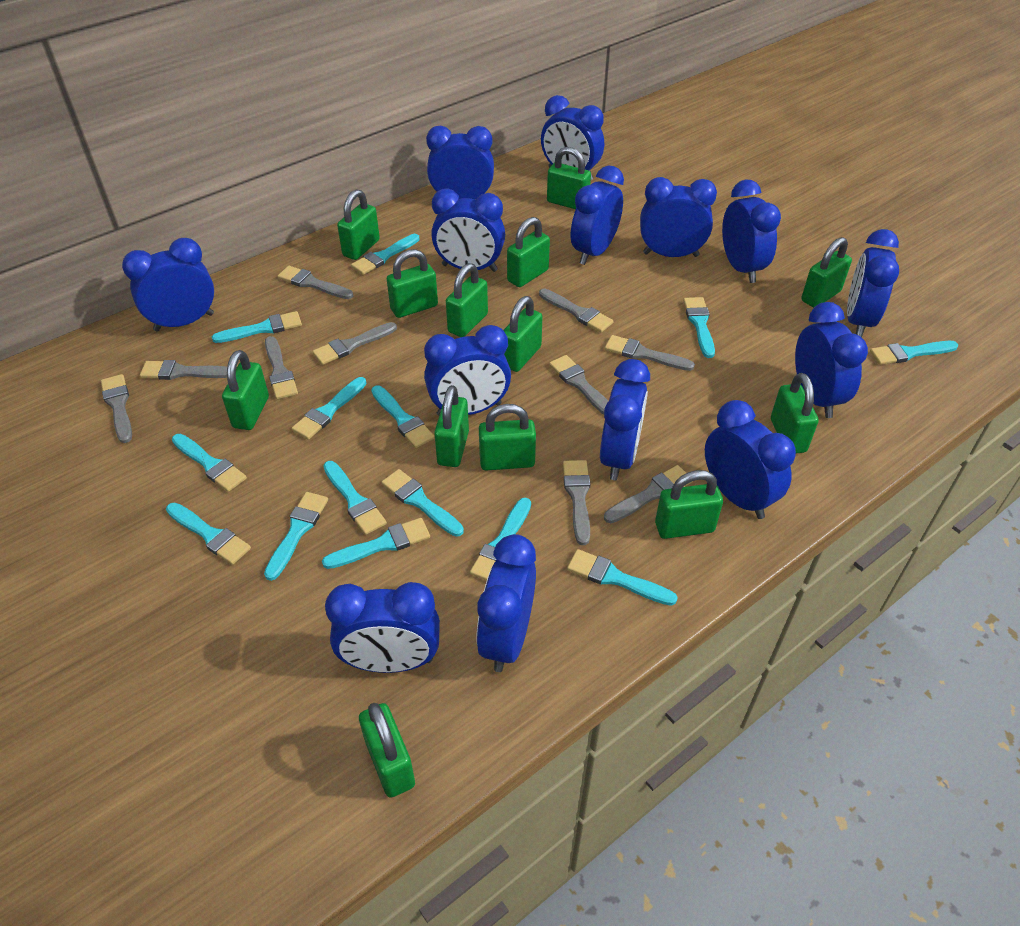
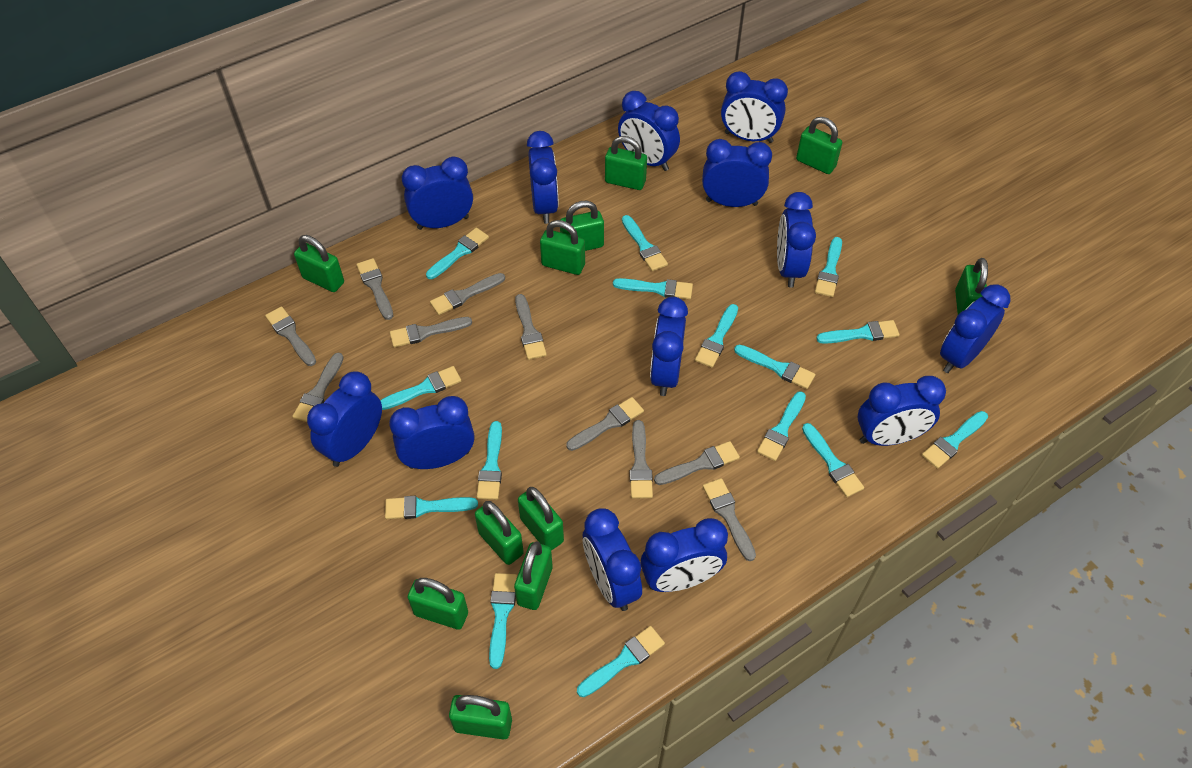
blue clock: [122,238,214,331] [325,582,440,673] [424,325,511,416] [426,125,494,199] [431,189,505,272] [476,534,536,672] [541,95,604,180] [571,165,624,265] [600,359,650,480] [640,177,717,257] [705,400,796,519] [722,179,781,283] [795,302,868,418] [847,229,899,338] = 14 -> [307,371,382,467] [389,396,474,469] [402,156,473,230] [527,131,559,224] [583,508,642,611] [618,91,680,171] [641,518,728,592] [650,297,688,396] [702,139,772,207] [721,71,788,143] [777,192,816,288] [858,376,946,446] [940,285,1011,373] = 13
green padlock: [222,350,269,430] [337,189,380,260] [359,703,415,798] [387,249,438,318] [434,385,469,467] [446,263,488,337] [479,404,536,471] [503,296,542,372] [507,217,550,287] [547,147,591,209] [655,470,723,539] [771,373,819,453] [801,237,852,308] = 13 -> [294,235,344,292] [407,578,468,630] [449,695,512,739] [475,501,524,565] [514,541,553,610] [518,487,564,551] [540,220,585,275] [560,201,604,251] [605,136,647,190] [796,117,842,174] [955,258,988,314] = 11
turquoise brush: [166,502,251,565] [172,434,247,492] [212,311,302,343] [264,492,328,581] [292,377,366,440] [322,518,430,569] [323,461,387,535] [351,234,420,275] [371,386,435,448] [381,469,464,537] [470,497,531,581] [567,549,678,606] [683,297,715,358] [870,341,958,365] = 14 -> [380,366,461,410] [385,496,478,519] [426,228,489,279] [477,421,502,500] [489,573,517,669] [577,626,665,697] [613,278,693,299] [622,215,668,271] [695,304,738,368] [734,345,815,389] [757,391,806,461] [802,423,864,497] [815,237,842,297] [816,320,900,344] [922,411,988,469] = 15

